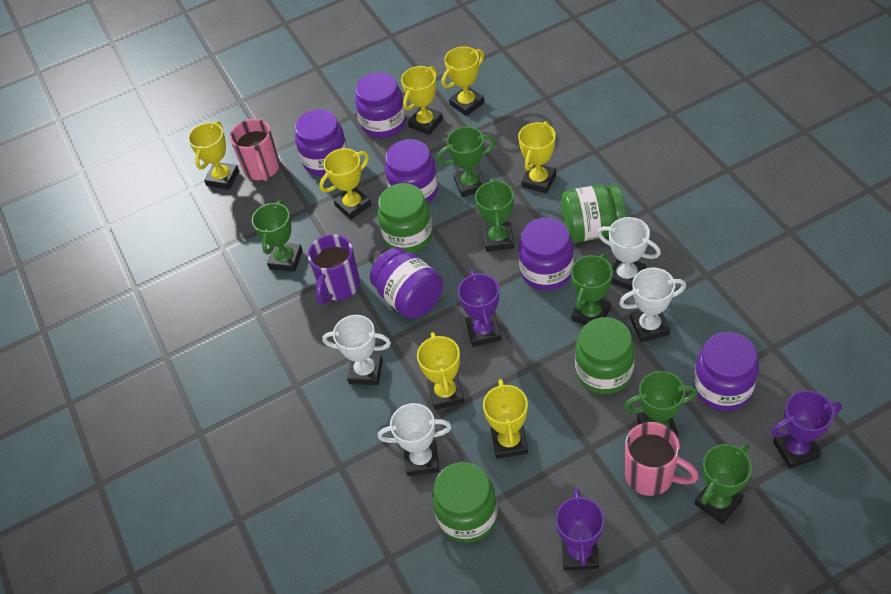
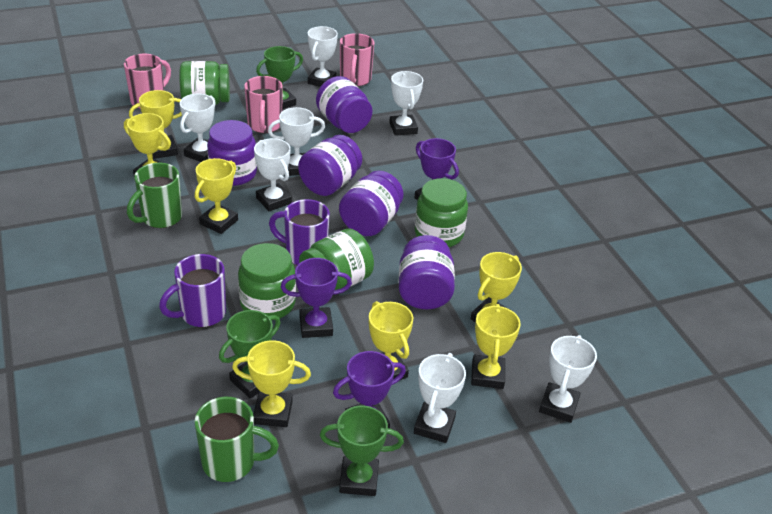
green mug: none = 0 -> [127,163,182,228] [194,397,279,482] = 2
green trophy: [252,200,303,272] [437,127,496,197] [475,179,514,252] [571,254,613,325] [624,371,698,438] [695,444,752,524] = 6 -> [219,310,280,398] [256,46,303,109] [320,406,404,496] = 3
pink mug: [230,119,280,181] [625,422,699,496] = 2 -> [124,54,171,109] [244,76,283,133] [340,33,374,86] = 3
purple jar: [295,110,348,176] [355,72,406,138] [370,247,443,319] [385,139,438,203] [519,218,574,290] [694,332,759,411] = 6 -> [207,120,257,186] [298,135,362,196] [316,76,372,133] [339,171,403,236] [399,235,455,309] = 5
purple mug: [308,234,360,305] = 1 -> [159,254,226,327] [269,199,330,265] = 2
white trophy: [322,315,391,385] [378,403,452,476] [597,217,661,291] [619,268,686,343] = 4 -> [180,94,216,162] [254,138,292,212] [268,107,325,176] [308,26,338,87] [389,71,423,136] [414,353,466,443] [539,335,597,423] = 7

